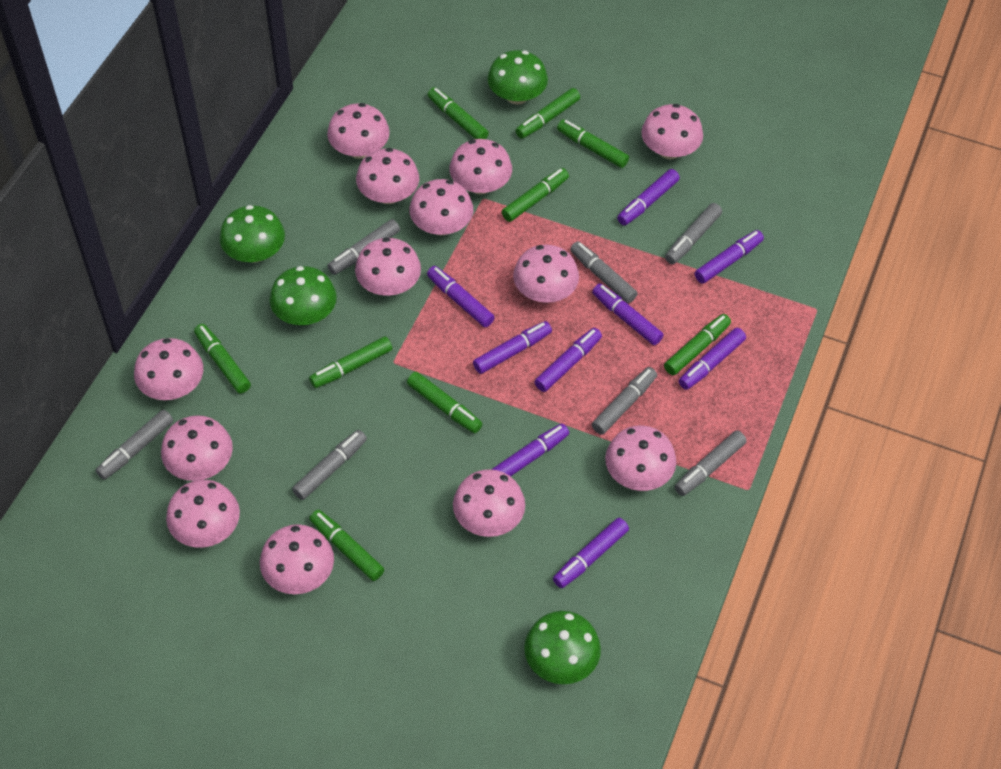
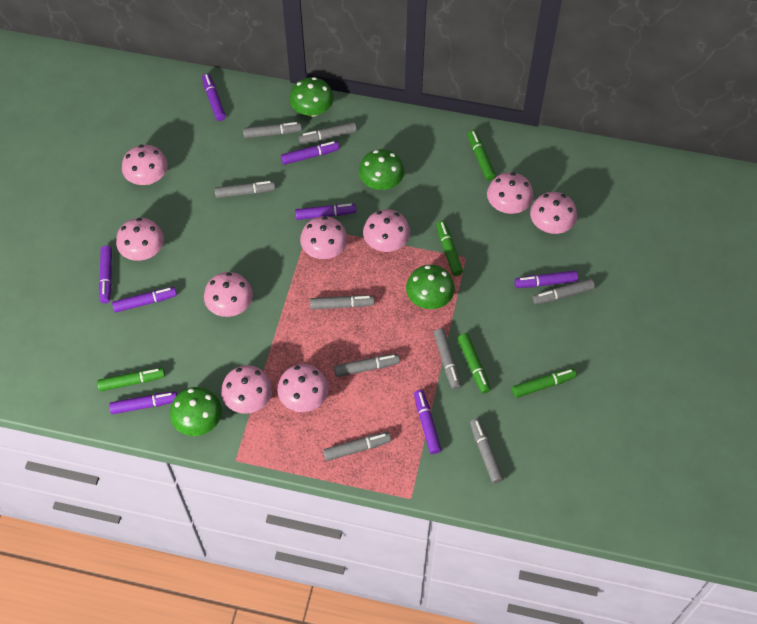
green marker: [194,324,251,394] [309,336,392,388] [310,510,384,581] [407,372,482,433] [428,87,489,139] [502,168,569,222] [516,88,580,139] [557,119,629,168] [664,314,731,375] = 9 -> [97,367,165,392] [436,221,463,276] [458,333,491,394] [467,130,496,181] [512,368,577,398] = 5
grey marker: [96,410,173,480] [292,430,367,500] [327,219,400,275] [570,241,638,303] [592,367,657,435] [665,203,722,264] [674,430,747,496] = 7 -> [215,181,276,198] [243,122,302,138] [299,122,357,144] [310,295,374,310] [323,432,391,461] [334,354,400,377] [434,329,461,390] [470,418,504,483] [533,279,595,305] = 9
pink mushroom: [134,338,203,400] [161,415,233,481] [166,480,240,548] [260,524,334,594] [327,103,390,159] [355,237,421,296] [356,148,419,204] [409,179,473,236] [449,139,512,195] [453,469,525,537] [513,245,579,303] [605,426,676,491] [641,104,703,160] = 13 -> [116,218,164,261] [122,145,168,185] [204,272,253,317] [221,365,273,414] [277,364,329,412] [300,216,348,259] [363,209,410,252] [487,172,533,214] [530,192,577,234] = 9
purple marker: [427,266,495,327] [473,321,552,374] [491,423,569,476] [534,328,602,392] [553,518,629,588] [592,283,664,345] [617,169,680,225] [679,328,746,390] [695,230,764,284] = 9 -> [99,246,112,303] [109,391,177,414] [112,287,177,313] [202,74,226,121] [281,141,339,165] [295,204,356,220] [414,390,442,454] [515,271,578,288] = 8

